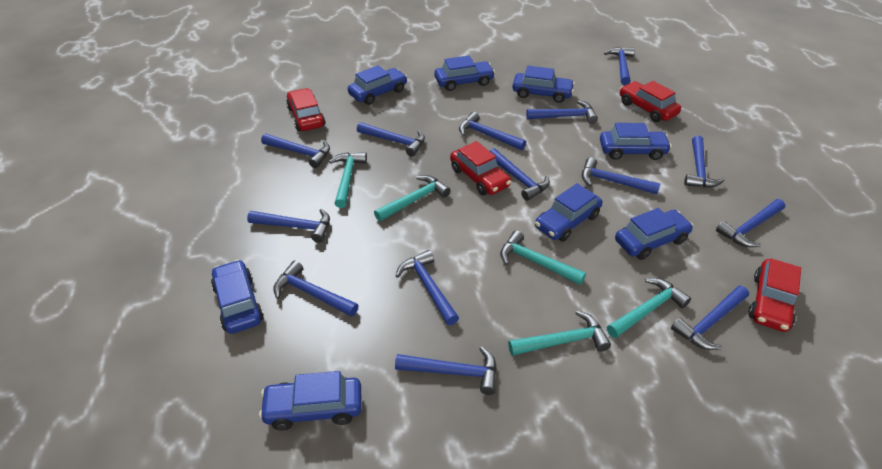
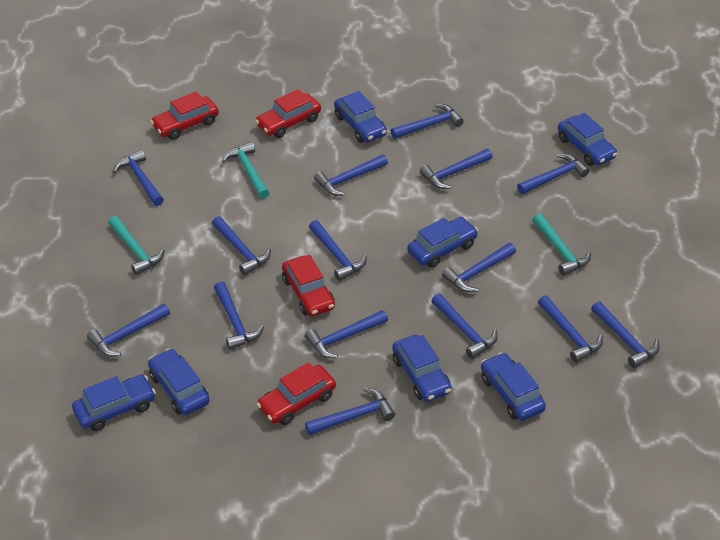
blue car: [211,260,264,334] [259,371,362,431] [348,65,407,105] [434,56,495,91] [512,66,575,103] [535,183,602,242] [600,123,672,160] [615,208,693,260] = 8 -> [72,375,156,431] [148,348,210,415] [334,91,387,143] [392,335,452,402] [407,217,478,268] [481,352,546,421] [558,113,618,166] = 7
blue hammer: [247,209,330,243] [261,133,330,168] [273,260,359,317] [357,122,425,157] [395,347,497,395] [396,250,459,325] [459,112,526,150] [490,148,550,201] [526,100,598,124] [582,157,660,194] [604,47,635,85] [671,286,749,350] [684,136,725,188] [716,199,785,247] = 14 -> [87,304,170,357] [113,150,164,206] [212,216,271,275] [214,282,264,350] [305,310,388,358] [305,388,395,435] [309,220,367,281] [314,154,388,196] [391,104,464,139] [420,149,493,189] [431,294,498,359] [442,243,516,292] [517,154,590,194] [538,295,603,363] [591,301,660,368] = 15
turquoise hammer: [329,152,367,208] [374,175,451,221] [500,230,586,285] [508,311,611,356] [607,278,691,338] = 5 -> [108,216,165,275] [222,142,269,199] [533,214,591,276] = 3

